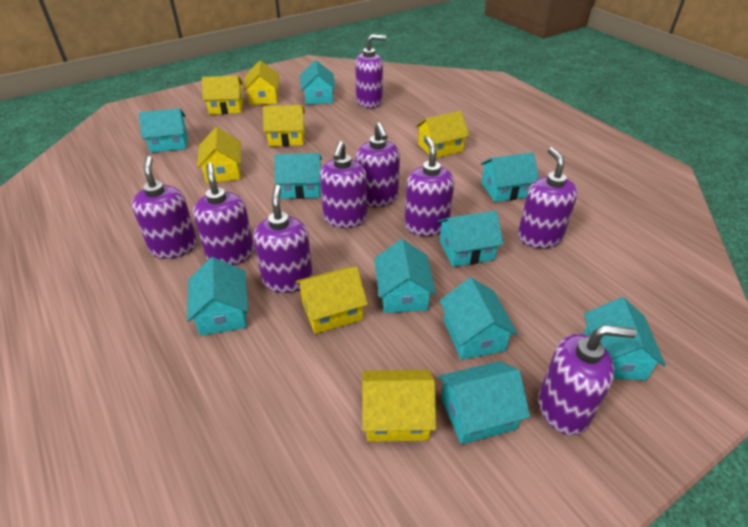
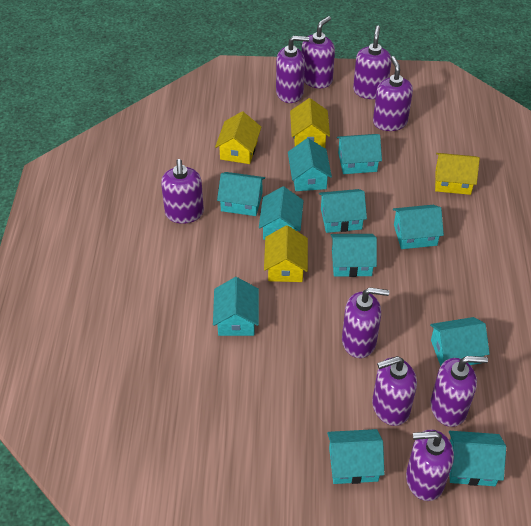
turquoise house: [139,108,188,153] [187,257,248,336] [274,153,322,199] [300,60,336,105] [374,239,436,313] [438,211,504,267] [438,361,530,444] [440,278,518,360] [480,152,539,202] [583,297,665,380] = 10 -> [213,277,259,336] [217,172,265,216] [259,186,304,240] [288,138,332,191] [319,189,367,233] [327,429,384,484] [331,234,377,277] [337,134,382,174] [393,205,444,249] [430,317,490,366] [449,431,506,486] = 11
yellow house: [197,127,241,183] [202,75,243,115] [243,60,279,105] [263,105,305,146] [295,267,368,334] [362,370,436,442] [415,111,469,158] = 7 -> [215,111,261,164] [264,225,308,282] [290,98,330,148] [435,153,480,195] = 4

